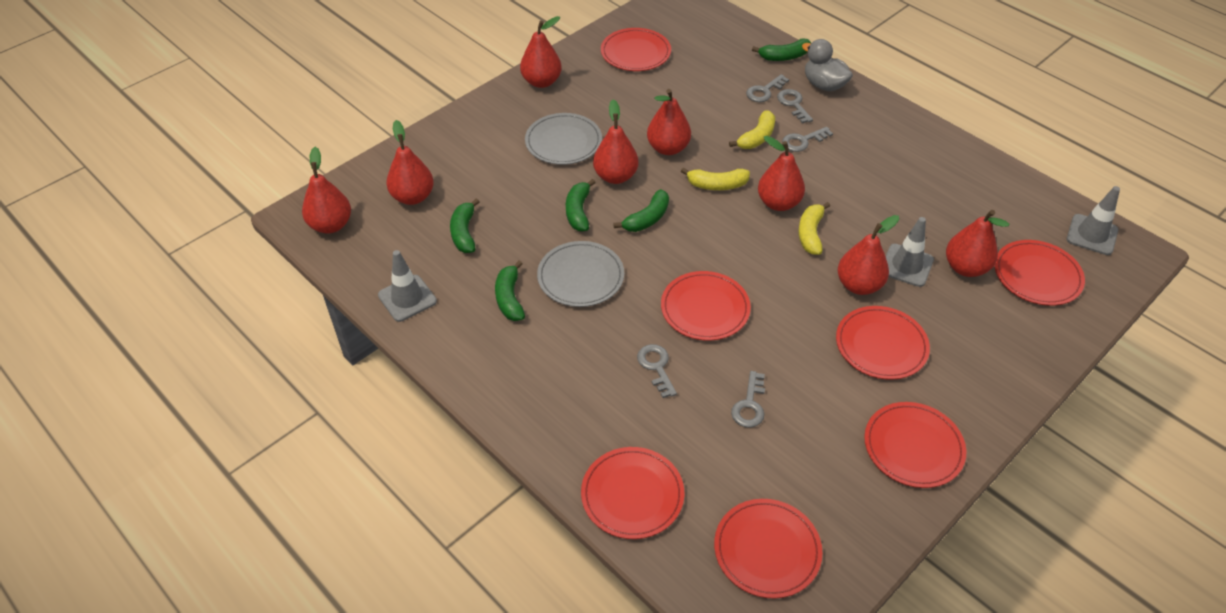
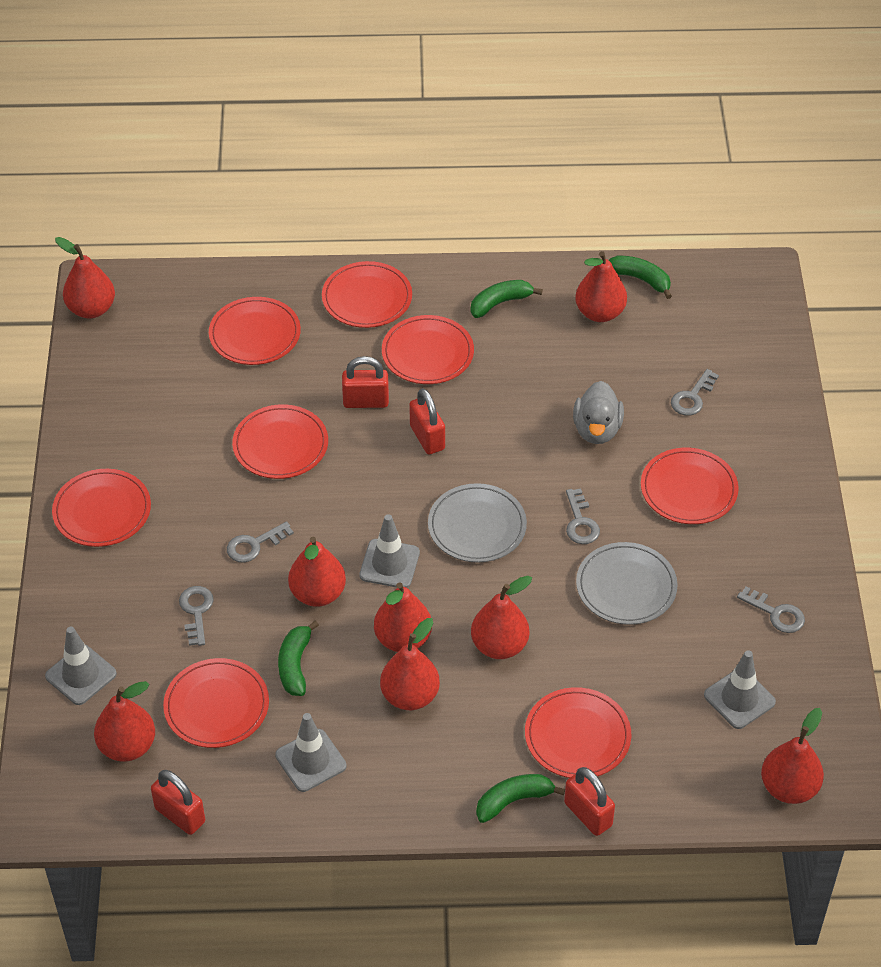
green banana: [450,198,480,253] [495,261,525,321] [566,179,596,231] [613,189,669,232] [752,38,811,61] = 5 -> [278,621,319,696] [471,280,543,318] [476,774,565,823] [609,255,672,299] = 4
grey traffic cone: [378,250,437,322] [886,217,934,287] [1067,186,1120,255] = 3 -> [45,626,117,705] [275,713,347,792] [359,514,420,588] [704,650,776,729] = 4
red padlock: none = 0 -> [151,770,205,835] [342,356,389,408] [409,388,445,455] [564,767,615,836] = 4
red plate: [581,447,684,539] [601,28,671,71] [661,271,751,340] [714,499,823,598] [836,306,930,380] [864,402,966,488] [995,240,1085,306] = 7 -> [52,469,151,547] [163,658,269,748] [209,297,301,365] [232,404,328,479] [322,261,412,328] [382,315,474,384] [525,687,631,778] [641,448,739,524] = 8
yellow banana: [681,167,750,190] [729,110,775,149] [798,202,830,255] = 3 -> none = 0

